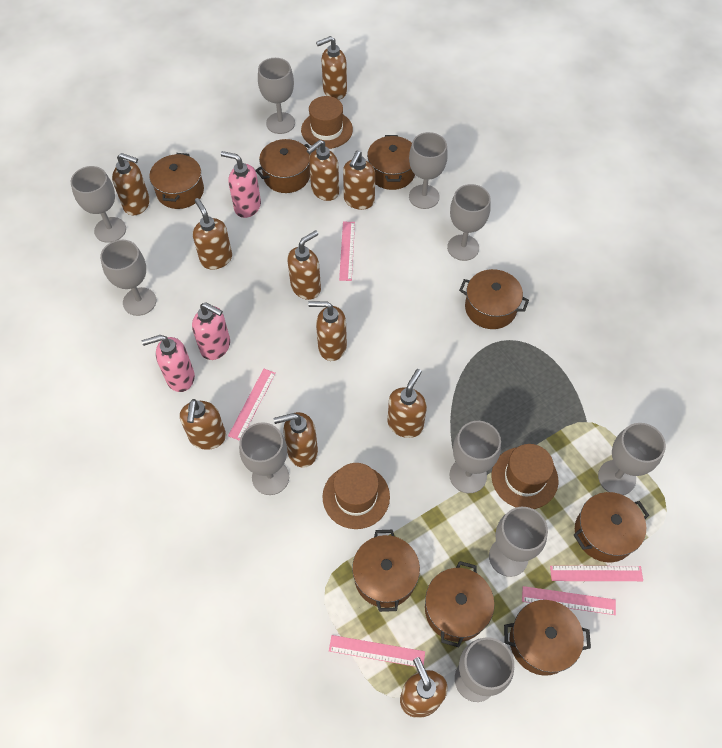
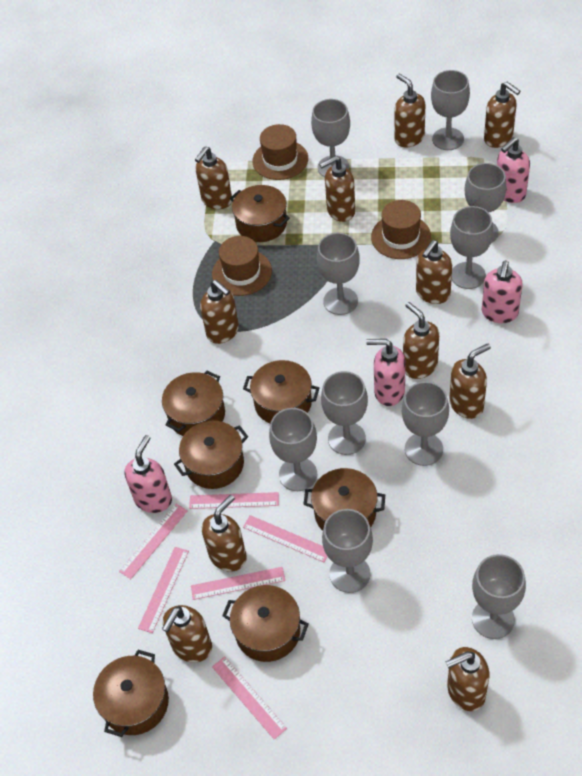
brown pot: [149,153,204,209] [255,139,310,193] [352,530,420,612] [367,135,415,190] [425,561,494,647] [459,269,529,329] [504,600,591,676] [574,492,649,563] = 8 -> [93,650,169,737] [162,371,225,436] [174,421,248,489] [222,585,309,662] [230,185,290,242] [243,360,319,424] [303,468,385,531] = 7
pink ruler: [228,369,276,441] [329,635,425,667] [339,222,355,281] [522,586,616,615] [550,566,643,581] = 5 -> [119,504,188,579] [138,547,189,633] [189,492,279,509] [191,567,285,600] [212,656,287,740] [243,515,328,562] = 6
pink soap dispenser: [142,335,195,392] [192,302,230,360] [221,151,261,218] = 3 -> [125,435,172,513] [366,339,405,406] [482,260,523,323] [497,137,530,203] = 4

